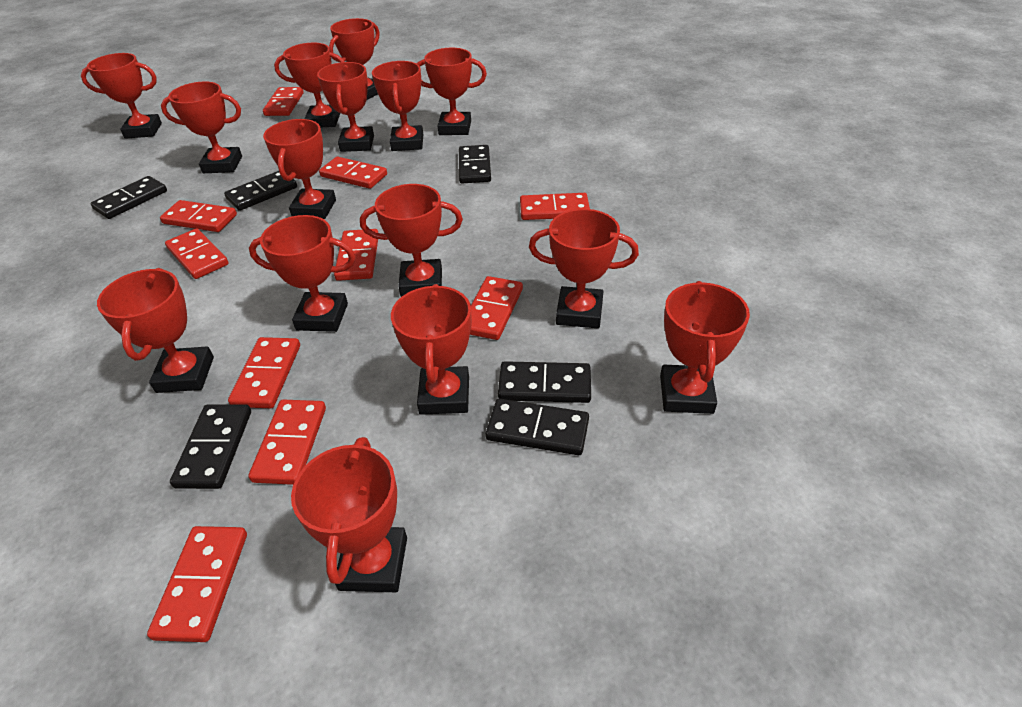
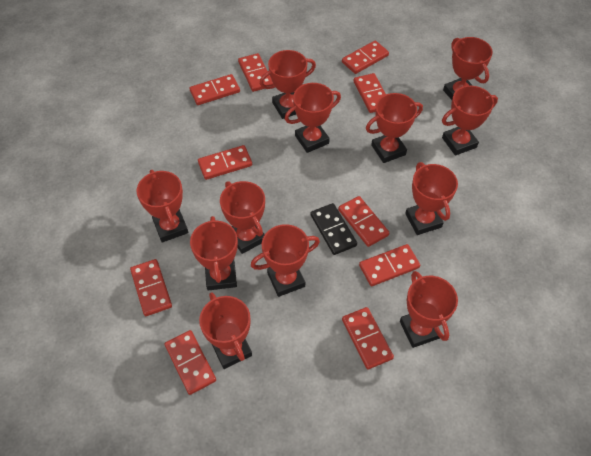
black domino: [90,176,167,219] [170,404,251,489] [224,171,297,211] [459,145,491,183] [486,399,589,455] [498,361,591,403] = 6 -> [311,203,357,255] = 1
red trophy: [81,53,162,139] [97,268,214,393] [161,82,242,173] [249,215,356,332] [263,119,336,219] [274,43,344,127] [291,437,407,592] [317,62,374,152] [329,18,380,100] [360,184,463,297] [372,61,423,151] [391,284,472,415] [417,48,487,135] [529,209,639,328] [660,281,750,414] = 15 -> [137,170,188,243] [190,216,238,291] [199,292,252,369] [220,181,265,254] [251,224,320,297] [260,50,316,119] [285,83,341,153] [366,93,423,163] [400,271,458,348] [405,162,458,235] [442,86,498,156] [443,37,493,100] = 12

